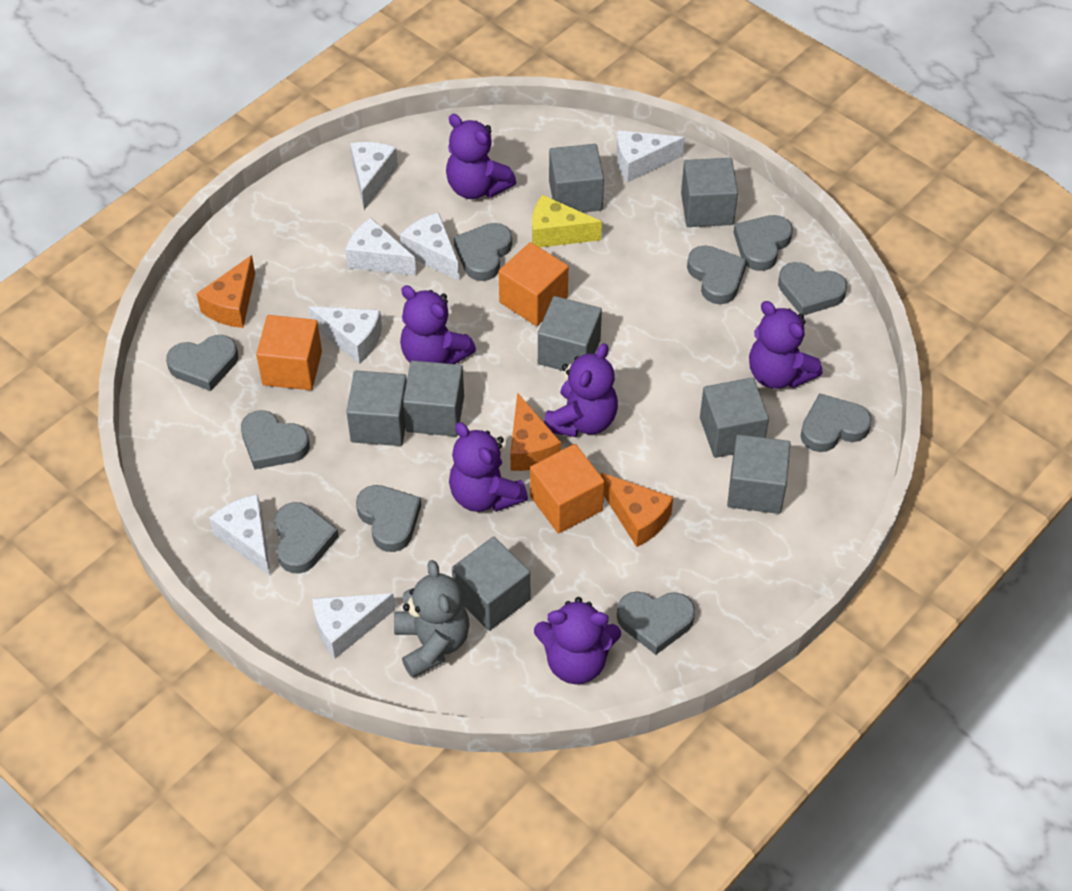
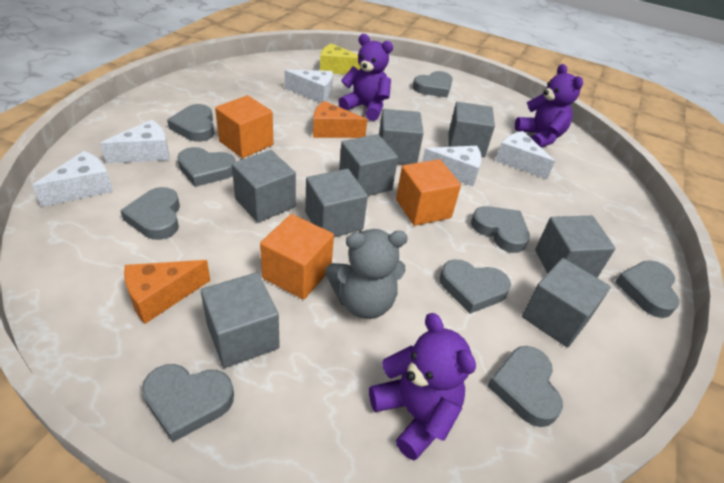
grey heart: [166,335,238,391] [241,410,310,470] [275,502,339,573] [356,485,421,552] [454,223,512,281] [617,592,695,655] [687,246,747,304] [733,215,793,271] [778,262,847,315] [801,393,872,452] = 10 -> [120,187,180,240] [142,364,234,442] [167,104,214,142] [177,147,236,187] [413,71,453,98] [440,259,511,314] [471,206,530,253] [488,346,563,427] [615,260,679,318] = 9
orange cheese: [196,255,255,328] [510,392,561,471] [601,473,673,547] = 3 -> [124,260,211,324] [313,101,367,138] = 2
purple teddy bear: [400,285,476,364] [446,114,516,199] [449,422,528,512] [534,597,621,684] [544,343,618,437] [749,301,823,389] = 6 -> [338,34,393,121] [369,313,476,461] [515,64,583,148] = 3
white cheese: [209,494,270,575] [308,306,382,364] [312,593,395,659] [345,218,416,276] [350,142,398,210] [400,213,459,281] [616,130,685,182] = 7 -> [32,151,113,207] [100,120,170,164] [285,70,333,103] [422,146,482,186] [495,131,555,179] = 5

